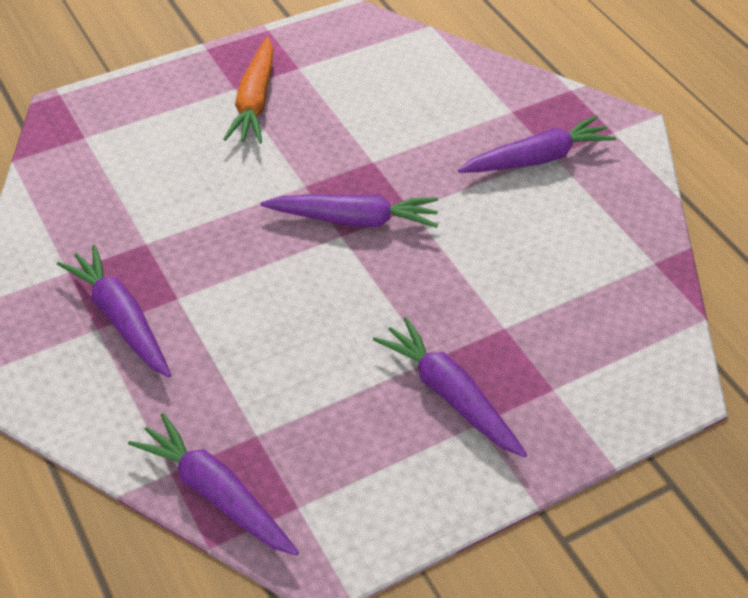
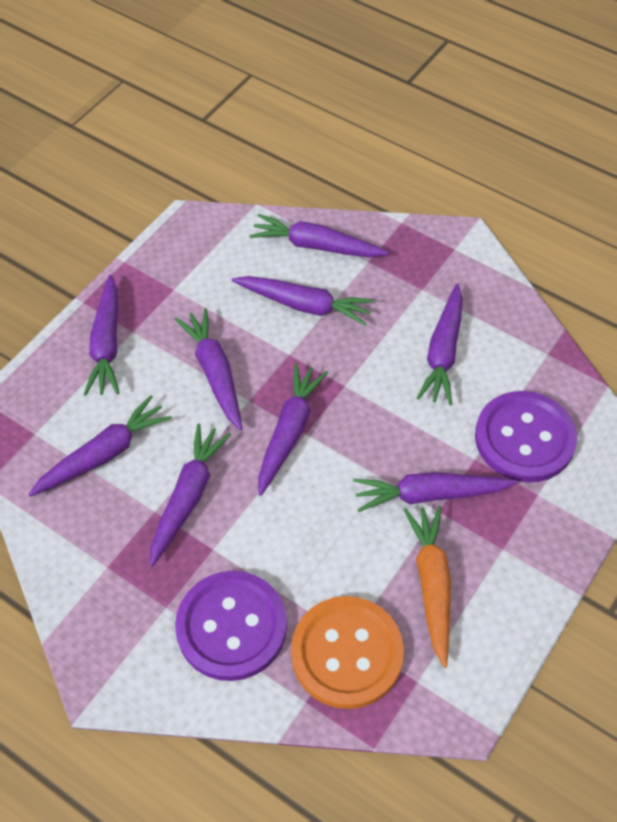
orange button: none = 0 -> [291,596,404,709] = 1
purple button: none = 0 -> [175,571,287,681] [475,391,577,482] = 2
purple carrot: [57,245,171,377] [128,413,299,556] [261,194,438,228] [373,317,527,457] [458,115,616,173] = 5 -> [28,395,172,497] [84,274,119,396] [150,424,231,566] [175,308,242,430] [232,276,374,326] [249,214,389,257] [258,363,328,496] [353,472,517,512] [417,283,463,405] = 9

